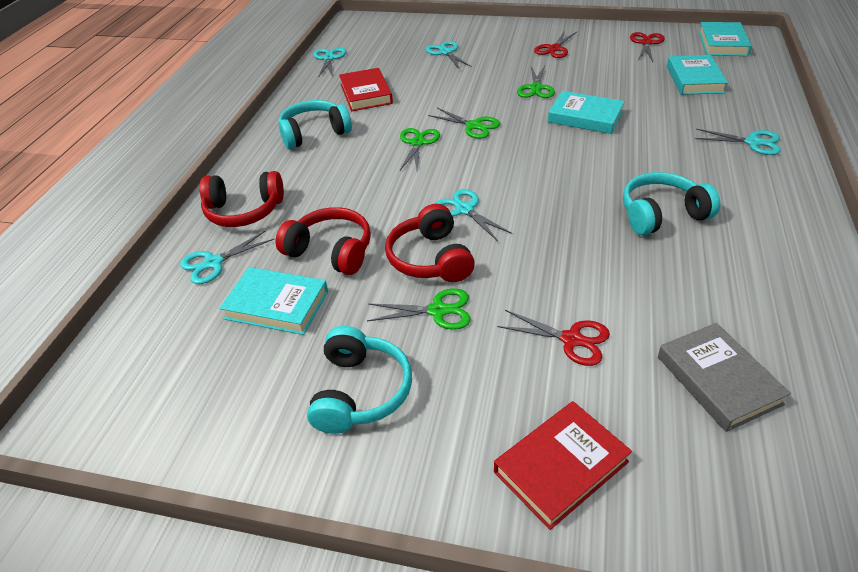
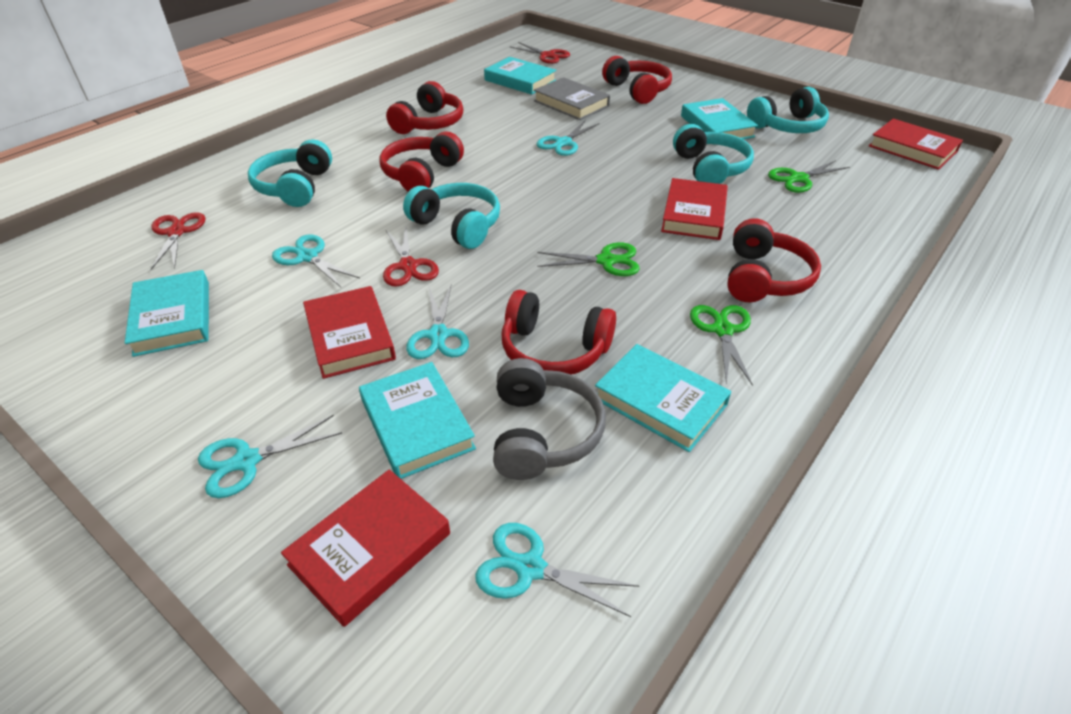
green scissors: [367,288,471,330] [400,128,440,170] [428,108,500,139] [517,66,555,98] = 4 -> [537,243,640,276] [690,305,753,386] [768,160,850,193] = 3
grey headphones: none = 0 -> [493,358,606,480] = 1
red book: [339,68,393,111] [494,401,632,530] = 2 -> [281,470,450,627] [303,286,396,379] [661,178,728,240] [869,119,963,170] = 4
red headphones: [200,171,284,227] [276,207,371,275] [385,204,475,282] = 3 -> [379,132,464,192] [386,81,463,134] [502,290,616,375] [602,56,672,104] [727,218,821,302] = 5
turquoise book: [219,267,328,335] [548,91,625,134] [667,55,728,95] [698,22,752,56] = 4 -> [125,270,209,357] [359,362,476,479] [484,57,556,95] [595,344,731,452] [681,98,758,139] = 5
turquoise headphones: [279,100,352,149] [307,326,412,434] [623,172,720,235] = 3 -> [248,139,332,207] [403,183,500,249] [673,124,754,184] [747,87,829,133] = 4

